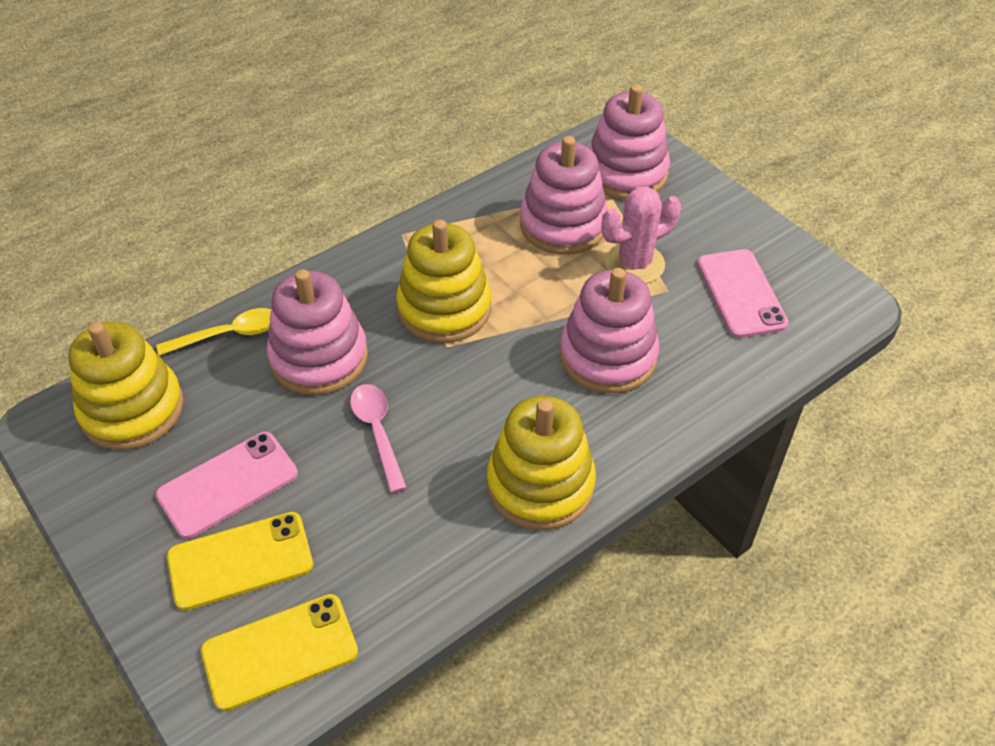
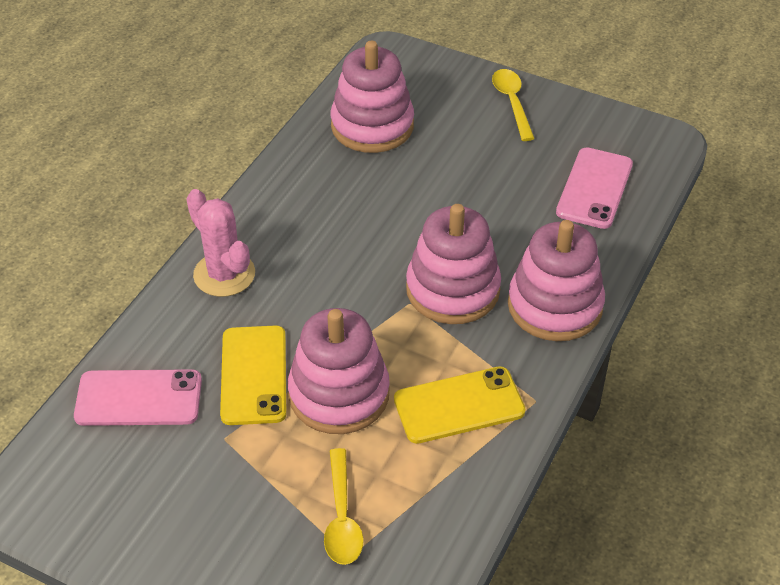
pink spoon: [350,384,407,493] = 1 -> none = 0
yellow spoon: [156,308,271,356] = 1 -> [324,448,364,565] [492,69,535,141] = 2
yellow stacking toy: [68,322,184,450] [396,219,491,343] [487,396,596,530] = 3 -> none = 0

